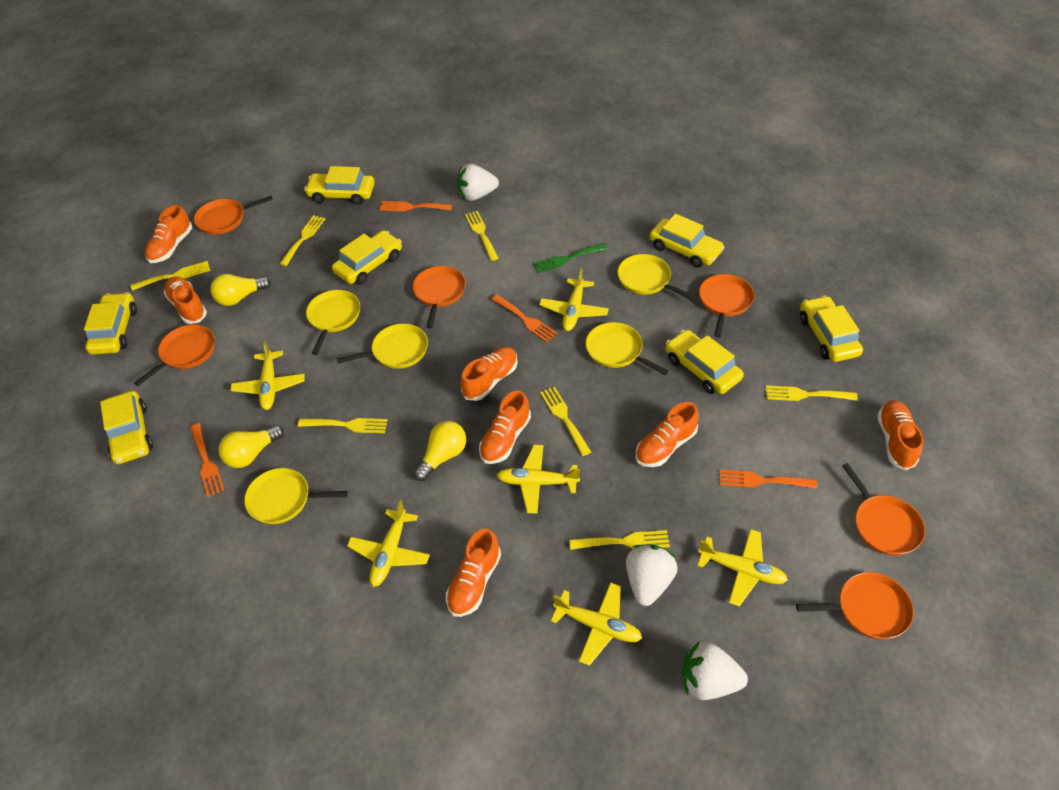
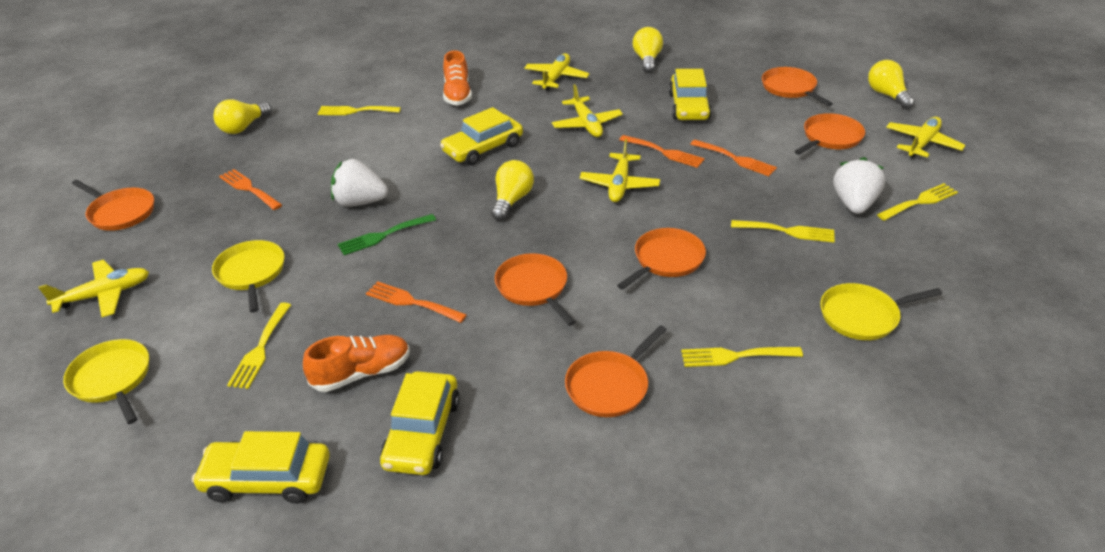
orange shoe: [145,205,192,263] [164,276,207,324] [446,528,501,617] [460,347,517,401] [479,390,531,464] [636,402,699,467] [877,400,923,470] = 7 -> [303,335,410,392] [443,50,472,105] = 2
white strawberry: [457,164,499,201] [626,544,678,606] [682,641,748,700] = 3 -> [331,159,388,207] [833,157,885,214] = 2
yellow car: [84,292,137,354] [100,391,153,464] [304,166,375,205] [332,230,402,284] [650,214,725,268] [665,330,744,394] [800,295,863,362] = 7 -> [192,431,330,504] [380,371,460,475] [440,107,523,165] [669,69,712,120] = 4
yellow fork: [131,261,210,291] [280,215,325,266] [298,418,388,433] [465,211,499,261] [540,387,591,456] [569,530,670,550] [766,386,858,401] = 7 -> [227,303,291,389] [318,106,401,115] [681,347,803,367] [731,220,835,243] [877,183,958,221] = 5
yellow light bulb: [210,274,271,306] [219,425,284,468] [414,421,466,481] = 3 -> [213,99,272,134] [491,160,534,221] [633,27,663,73] [868,60,915,109] = 4
yellow pan: [244,468,348,524] [306,290,360,355] [337,324,428,369] [586,322,669,375] [617,254,695,301] = 5 -> [63,339,149,424] [212,240,284,313] [820,283,942,340] = 3
yellow plane: [231,341,305,410] [347,500,430,587] [496,445,580,514] [539,268,609,331] [551,582,642,666] [697,529,788,607] = 6 -> [39,260,149,317] [524,53,589,91] [552,84,623,137] [580,139,660,202] [886,117,966,158] = 5

